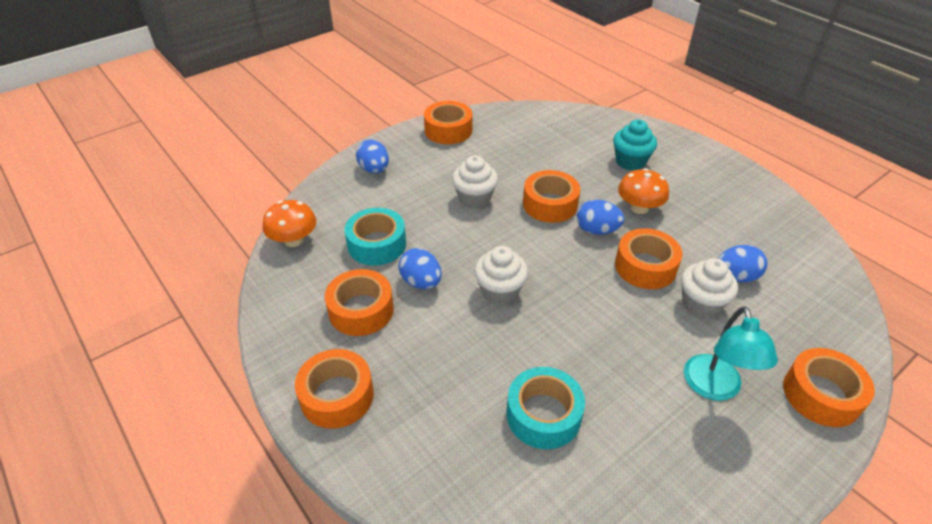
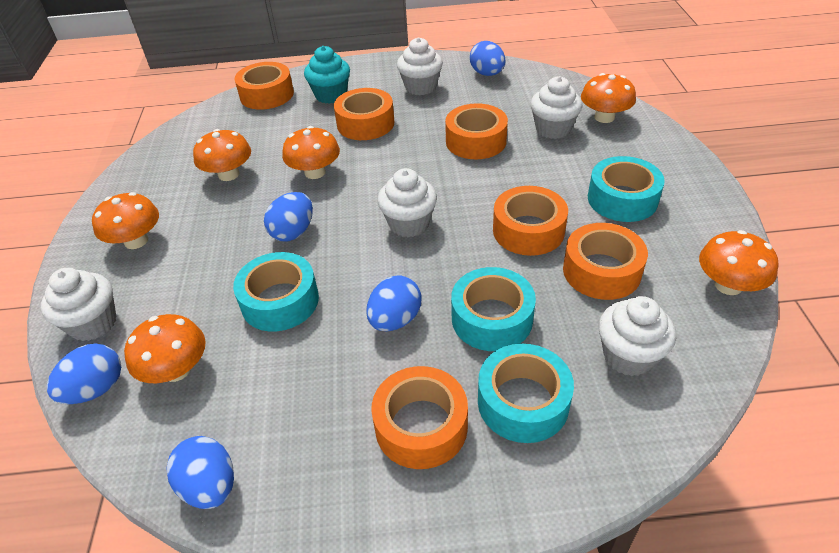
blue egg: [356,139,389,173] [398,248,442,289] [577,200,625,235] [718,245,767,283] = 4 -> [47,343,121,404] [166,436,234,509] [264,192,313,241] [366,276,422,331] [470,41,505,76] = 5
orange mushroom: [263,200,316,247] [618,168,669,214] = 2 -> [92,192,159,249] [124,314,206,383] [193,129,251,181] [282,126,340,179] [581,73,636,123] [699,230,778,295] = 6
turquoise lamp: [684,306,778,401] = 1 -> none = 0
turquoise tape: [344,208,406,266] [507,367,585,449] = 2 -> [233,252,319,331] [451,267,536,351] [478,344,574,443] [588,156,665,222] = 4
white cupcake: [452,155,498,209] [474,246,528,305] [681,258,738,318] = 3 -> [41,268,117,341] [377,168,437,237] [397,37,443,95] [531,76,582,139] [599,296,676,376] = 5

